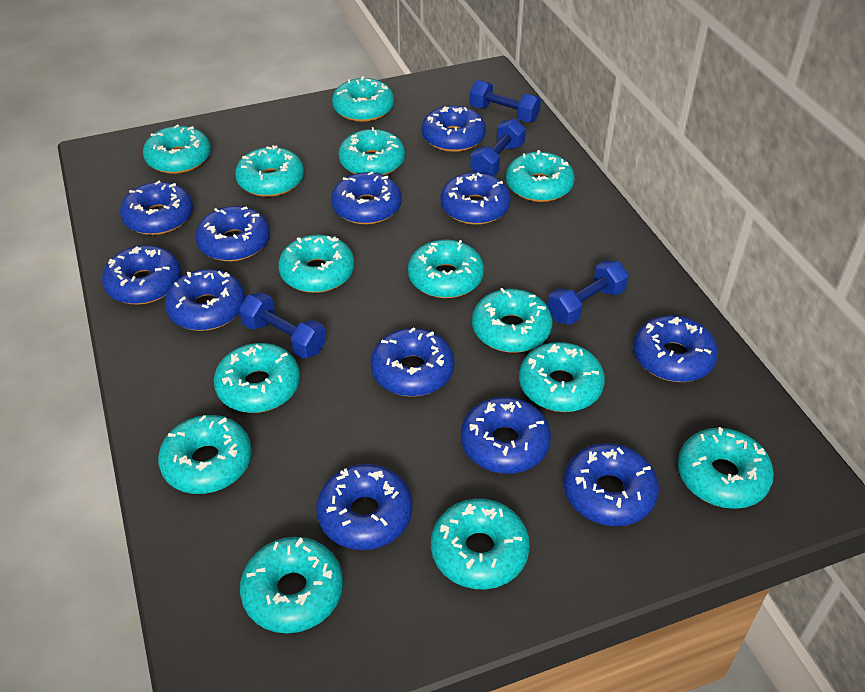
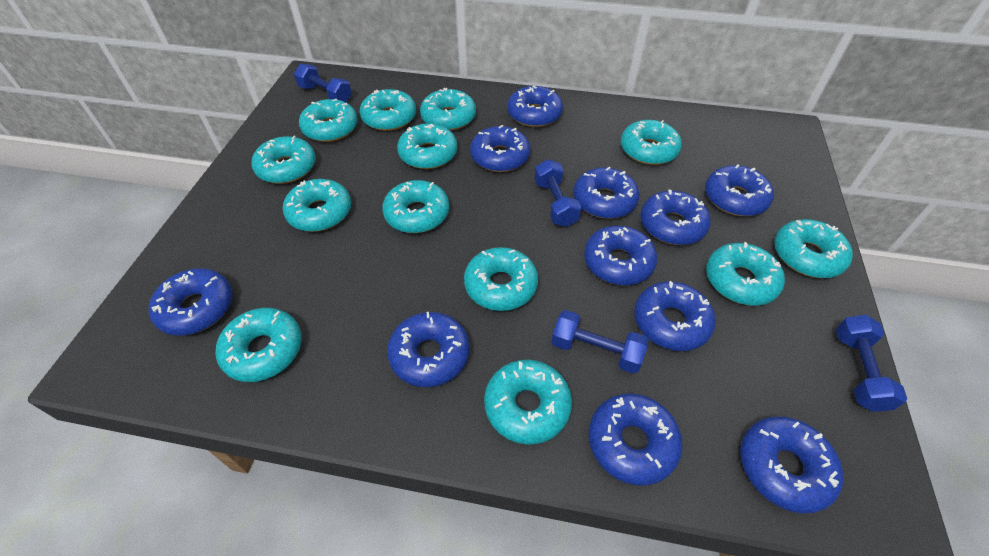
blue donut: [102,245,181,305] [120,181,193,235] [165,269,245,331] [195,206,270,262] [316,464,413,550] [331,171,402,225] [370,327,455,397] [422,106,486,152] [440,172,511,225] [461,397,551,474] [563,443,659,526] [633,315,718,382] = 12 -> [149,268,233,336] [387,312,470,387] [470,125,530,172] [507,86,563,127] [573,167,640,219] [584,226,657,285] [589,393,683,486] [634,281,716,351] [640,189,711,245] [705,164,774,216] [740,417,843,514] = 11
turquoise donut: [143,124,211,174] [158,415,252,494] [214,343,300,413] [235,145,304,197] [240,537,343,634] [278,235,355,293] [332,76,394,122] [339,127,405,175] [408,239,484,298] [431,499,530,589] [472,288,553,353] [506,150,575,202] [519,342,605,412] [678,427,774,509] = 14 -> [216,308,302,382] [251,136,316,184] [283,179,351,232] [299,99,358,142] [359,89,416,131] [382,180,449,233] [397,123,458,169] [420,88,476,131] [464,247,538,311] [484,360,572,445] [621,120,682,165] [706,242,785,306] [774,219,853,278] = 13

